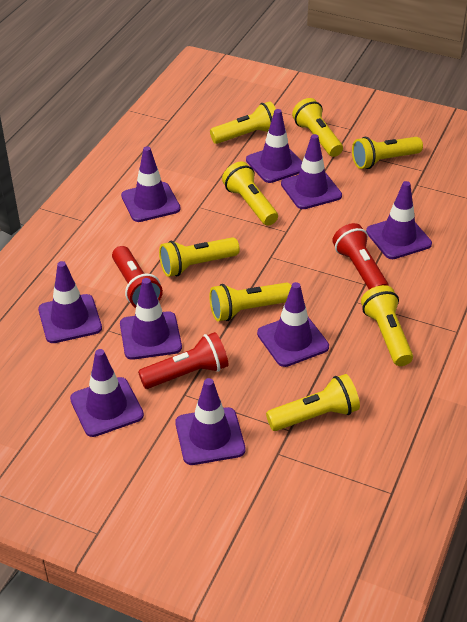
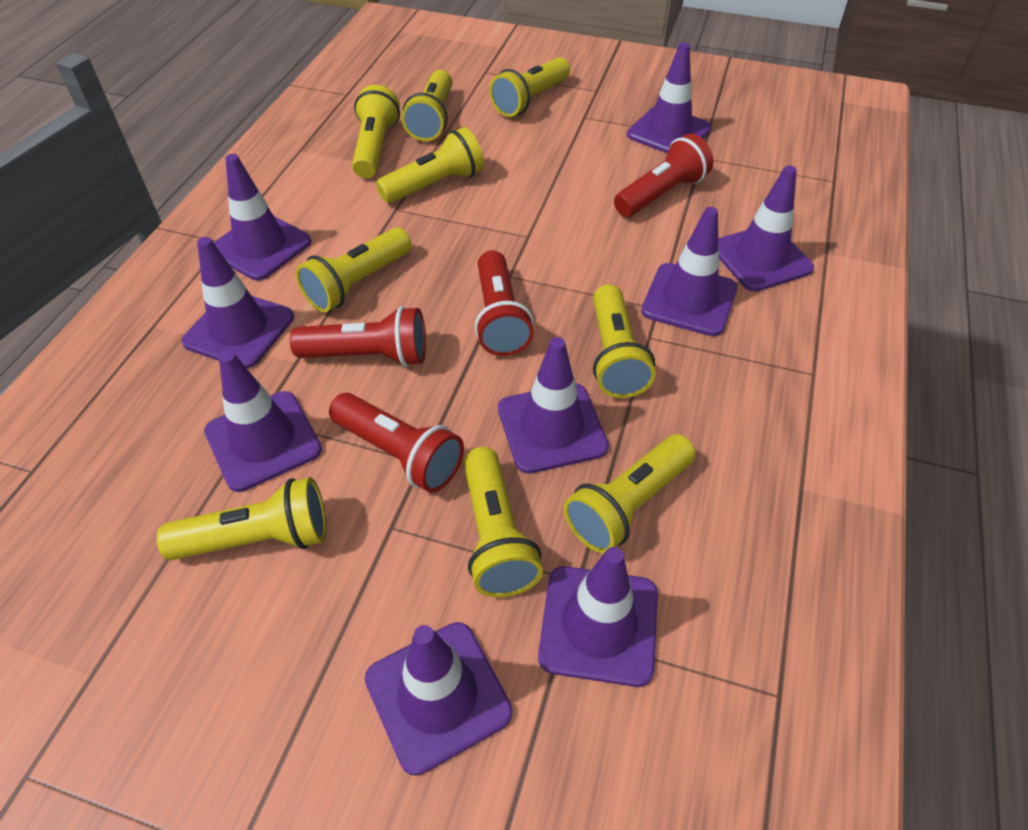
red flashlight: [112,246,163,308] [138,332,228,389] [332,223,389,290] = 3 -> [290,306,426,367] [329,393,464,493] [475,250,534,356] [614,134,713,217] = 4
yellow flashlight: [159,237,240,277] [209,282,292,321] [210,101,276,144] [222,162,278,226] [266,374,360,431] [292,98,343,157] [352,137,423,169] [361,285,413,366] = 8 -> [157,477,327,560] [296,227,411,312] [352,85,400,178] [376,127,484,203] [402,70,452,141] [464,447,543,598] [489,57,570,117] [564,434,695,553] [593,284,656,398] = 9

